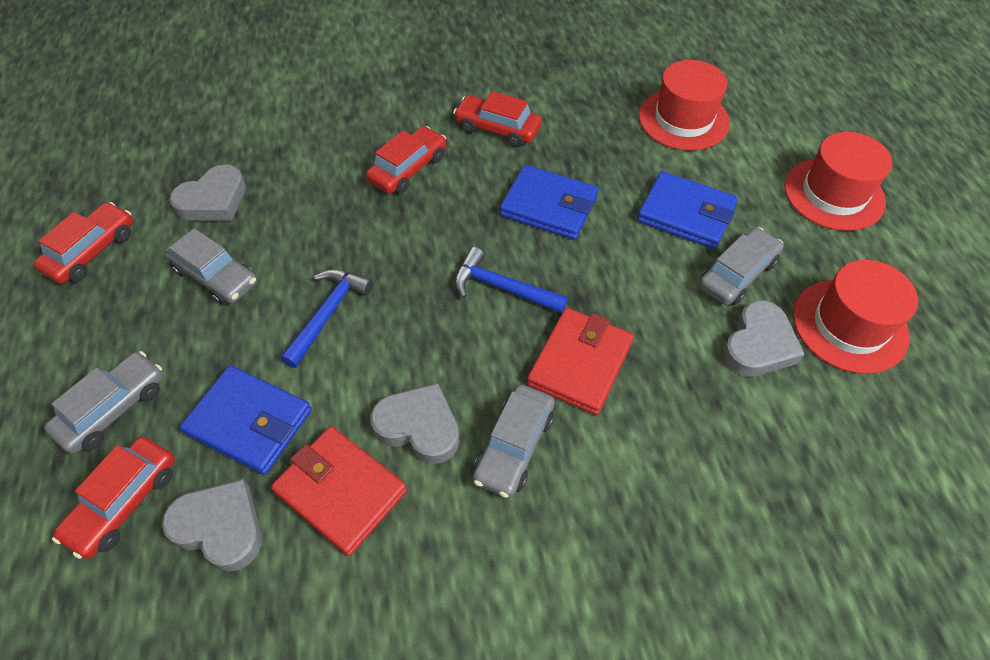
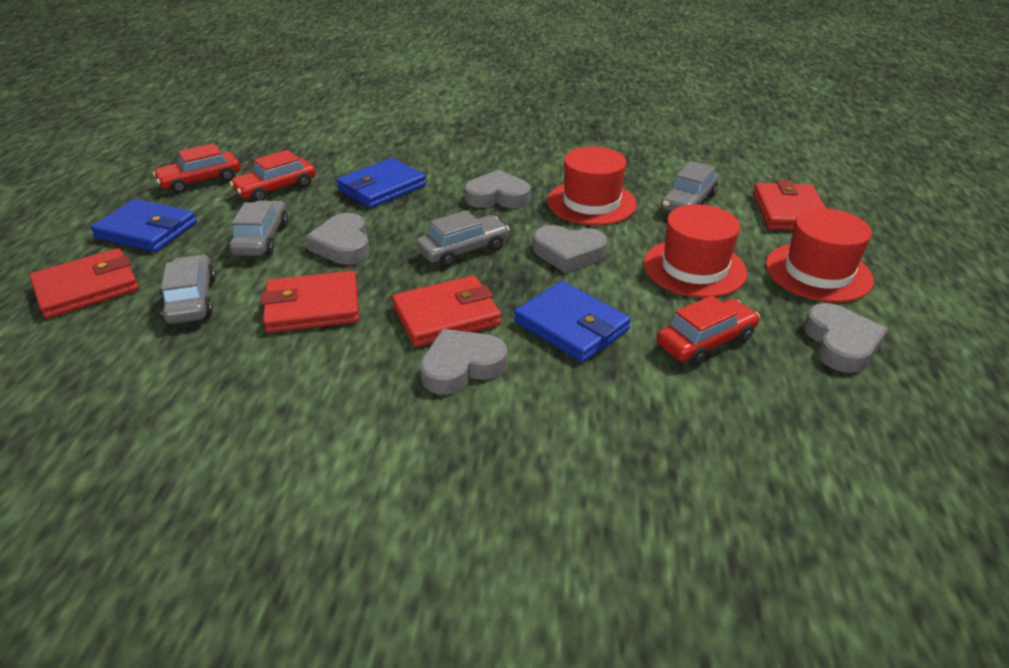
blue hammer: [280,269,373,368] [455,247,568,314] = 2 -> none = 0
grey heart: [162,479,262,571] [169,165,246,221] [370,383,460,464] [722,300,805,377] = 4 -> [306,213,370,265] [420,329,507,395] [464,170,531,208] [533,225,607,273] [804,303,888,373] = 5
red car: [33,202,133,284] [52,437,175,559] [366,126,446,194] [453,91,542,147] = 4 -> [153,143,240,193] [230,150,316,201] [657,296,760,366] = 3
red wallet: [271,426,407,556] [527,308,634,415] = 2 -> [29,248,139,318] [261,271,359,333] [392,276,501,347] [753,180,826,230] = 4

